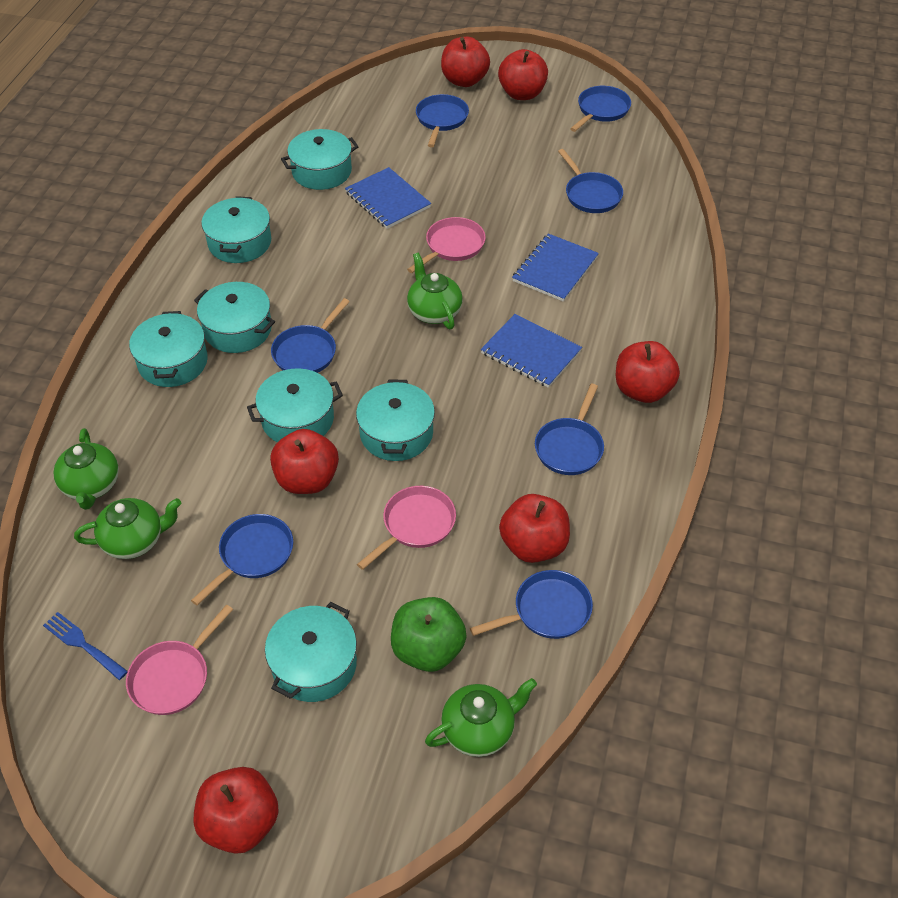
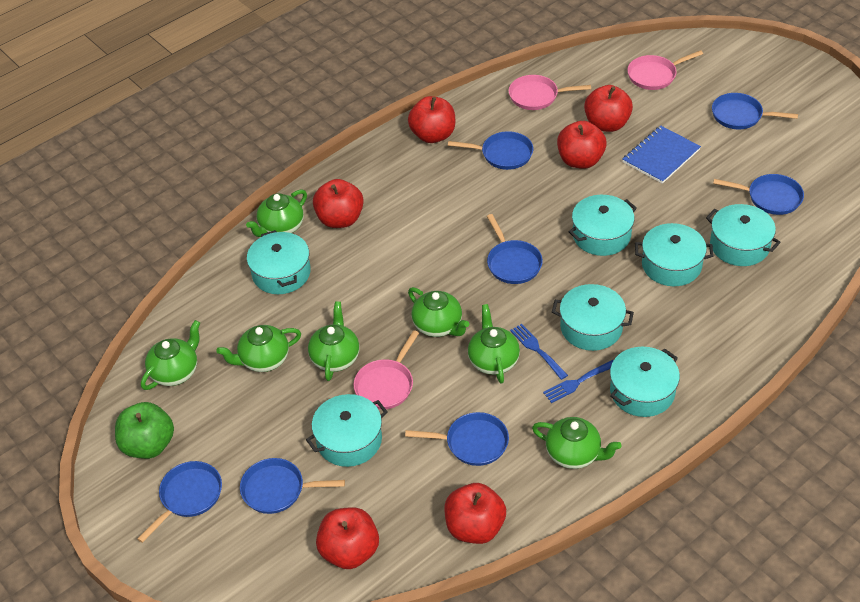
blue fork: [43,612,128,680] = 1 -> [510,324,568,380] [543,360,614,403] = 2
blue notebook: [345,167,431,229] [481,314,582,388] [512,233,599,302] = 3 -> [622,125,701,184] = 1
green teapot: [54,428,119,510] [74,498,181,559] [407,253,463,329] [425,678,537,757] = 4 -> [141,320,200,390] [216,325,301,372] [246,189,307,237] [308,302,359,381] [408,287,469,337] [468,304,520,383] [532,417,622,469] = 7

